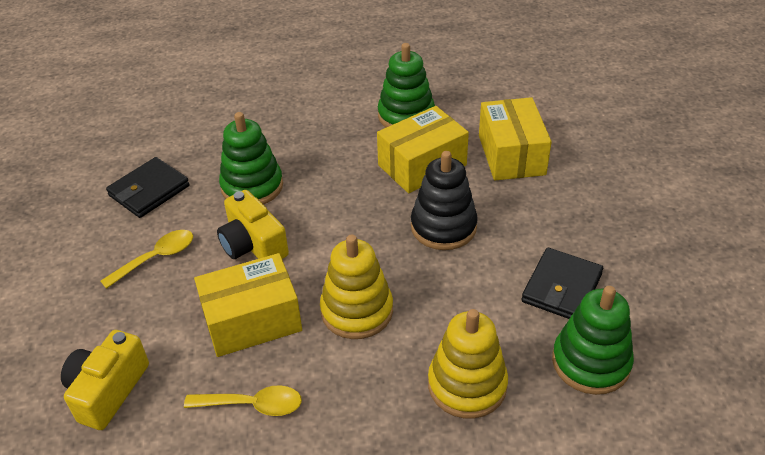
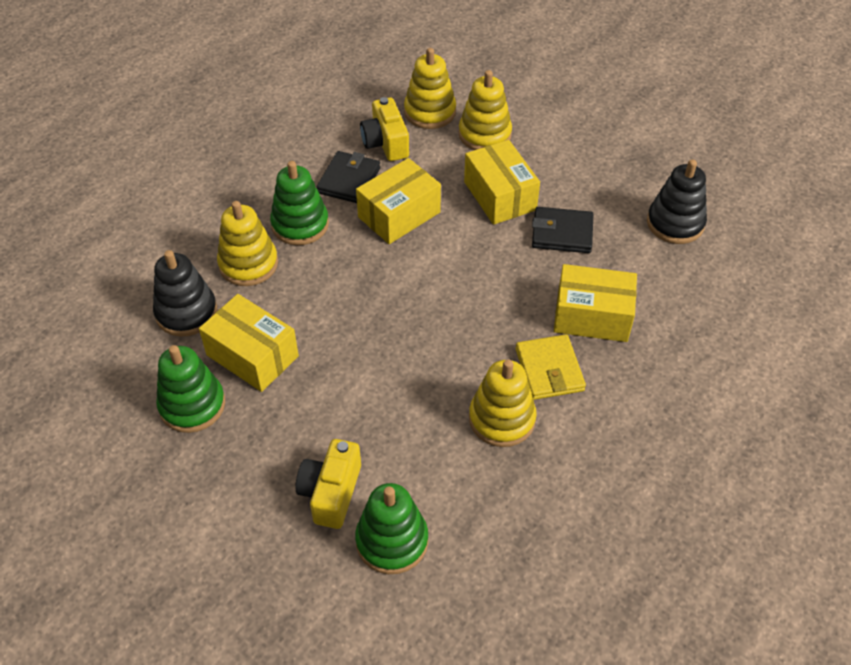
black stacking toy: [411,151,478,250] = 1 -> [153,250,217,336] [647,160,707,244] = 2
yellow box: [194,253,302,357] [377,106,469,193] [479,97,552,181] = 3 -> [199,294,299,392] [356,158,441,244] [464,140,540,225] [554,264,637,342] = 4
yellow spoon: [101,230,193,289] [184,385,302,416] = 2 -> none = 0
yellow stacking toy: [320,235,393,339] [428,309,508,419] = 2 -> [217,201,278,286] [404,48,456,129] [459,70,512,150] [469,359,537,447] = 4
yellow wallet: none = 0 -> [516,334,586,400] = 1

